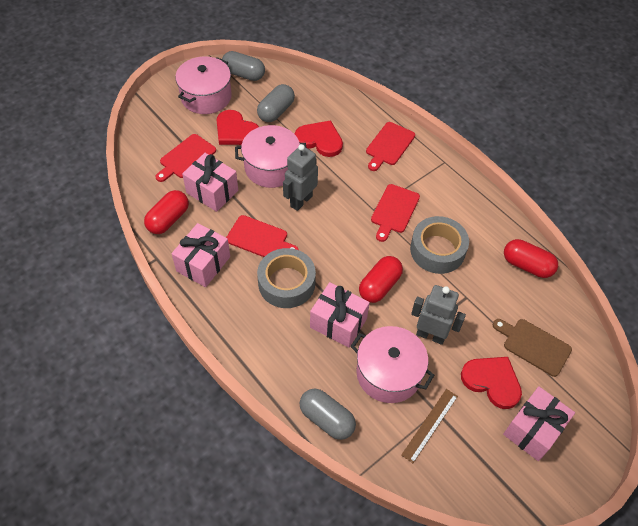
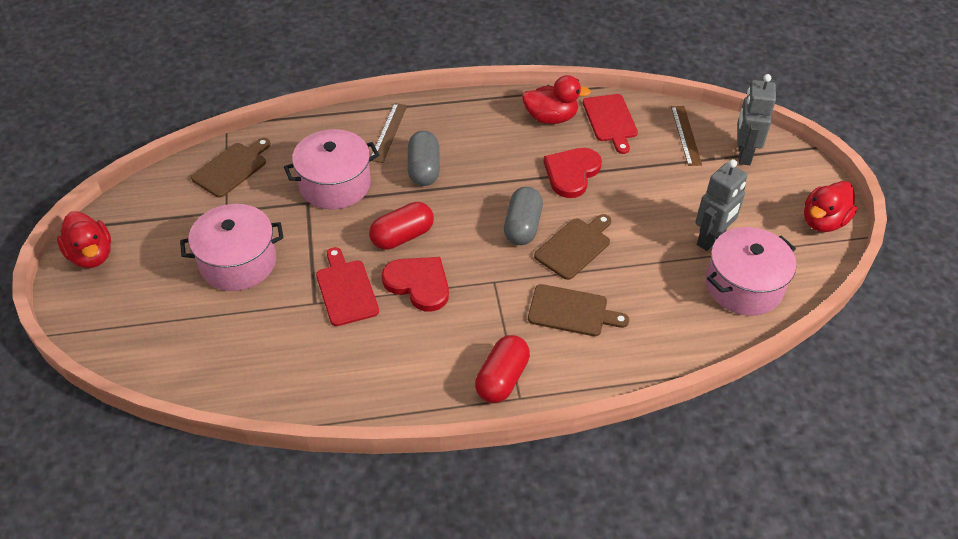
brown cutting board: [493,319,572,377] = 1 -> [191,138,271,198] [528,284,629,336] [534,214,611,280] = 3
brown ruler: [401,389,458,463] = 1 -> [371,103,407,163] [671,106,702,166] = 2
grey capsule: [222,51,265,81] [257,84,295,122] [300,389,356,440] = 3 -> [408,131,440,186] [504,187,543,245] = 2
grey tape: [257,248,316,308] [410,216,469,274] = 2 -> none = 0
pink gift: [171,223,230,287] [182,153,238,212] [310,282,370,348] [503,386,575,461] = 4 -> none = 0
red capsule: [144,190,189,234] [359,256,403,303] [504,239,558,278] = 3 -> [369,202,434,250] [475,335,530,403] = 2
red cutting board: [155,134,216,182] [226,215,299,257] [366,122,415,171] [371,184,420,242] = 4 -> [316,247,379,326] [583,94,638,154] = 2
red duck: none = 0 -> [57,211,111,268] [522,75,591,124] [804,181,857,232] = 3
red heart: [217,110,259,145] [295,120,343,157] [461,357,522,409] = 3 -> [382,257,449,312] [543,148,602,198] = 2

